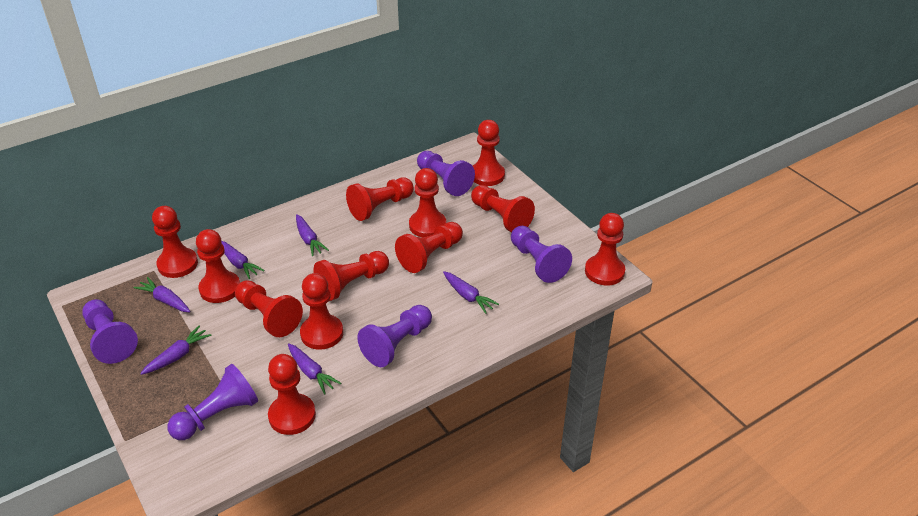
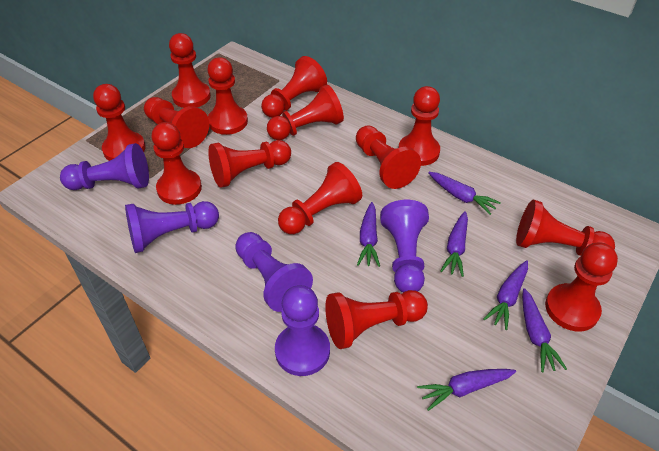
red pawn: [152,206,198,278] [196,229,240,303] [235,280,303,337] [268,354,316,435] [300,273,343,350] [313,251,389,301] [346,177,414,221] [395,222,463,273] [409,168,446,237] [471,185,535,232] [473,120,505,186] [585,213,625,285] = 12 -> [93,84,146,161] [144,97,209,148] [151,122,202,205] [169,33,211,108] [207,57,248,135] [208,140,291,188] [261,56,327,118] [267,85,344,140] [278,162,362,234] [325,290,428,349] [356,125,421,189] [398,86,440,166] [516,199,615,256] [545,242,618,331] = 14

